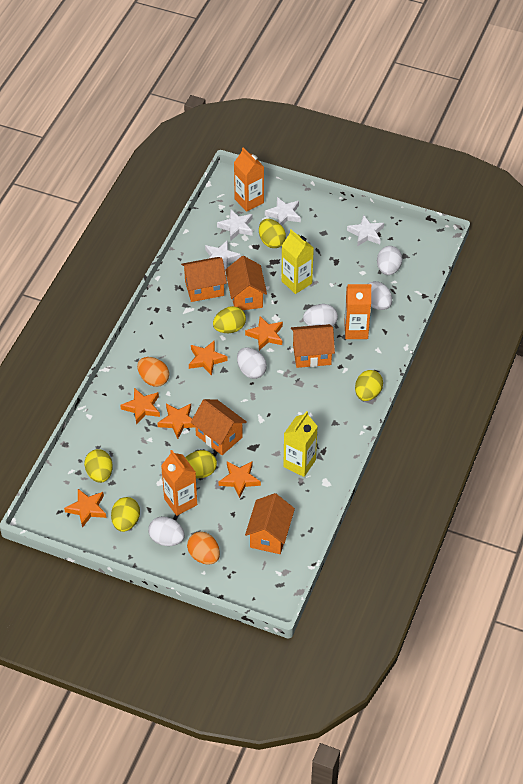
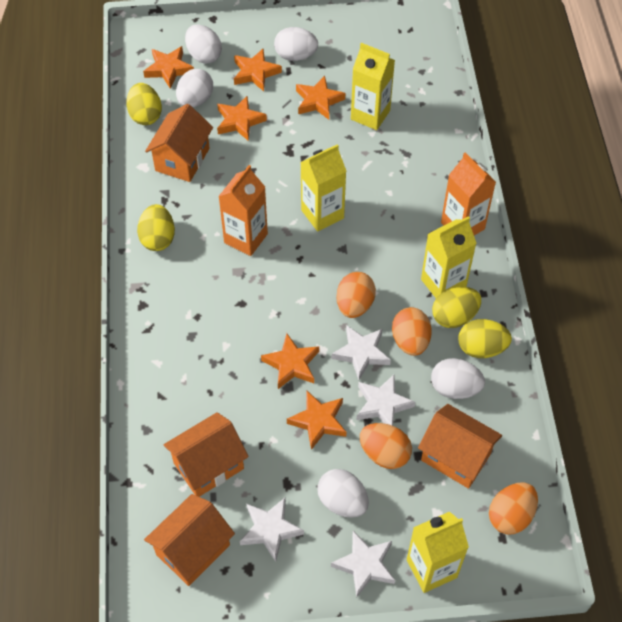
orange carton: [161,450,197,516] [234,148,264,212] [344,284,371,339] = 3 -> [218,165,268,256] [441,153,496,236] = 2
orange egg: [137,357,169,387] [187,532,220,565] = 2 -> [336,272,376,318] [360,423,412,469] [392,307,432,356] [489,482,538,535] = 4
orange house: [181,257,227,302] [191,399,247,455] [225,256,267,310] [245,493,295,554] [291,324,335,368] = 5 -> [144,494,235,586] [145,104,213,182] [163,412,249,497] [418,404,502,489] = 4
yellow carton: [281,229,314,294] [283,411,318,477] = 2 -> [300,144,346,232] [351,43,395,130] [407,512,469,593] [421,216,477,298] = 4
yellow egg: [84,449,113,483] [111,497,140,532] [185,450,217,478] [213,306,246,333] [259,219,286,248] [355,370,383,401] = 6 -> [126,83,162,125] [137,204,175,251] [432,287,481,328] [458,319,512,358] = 4

